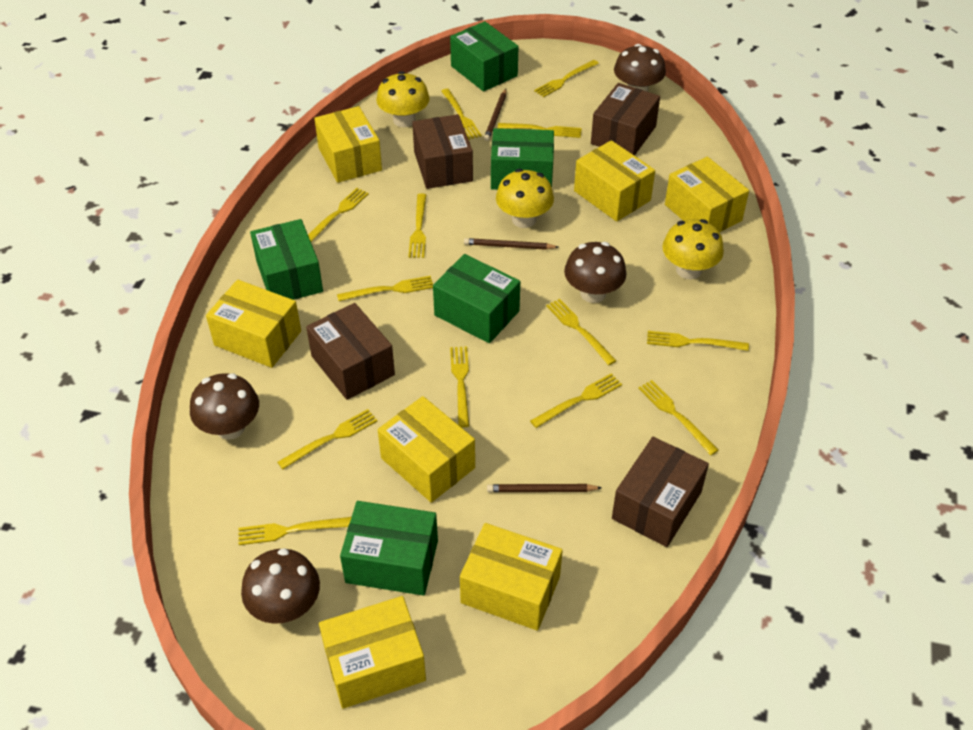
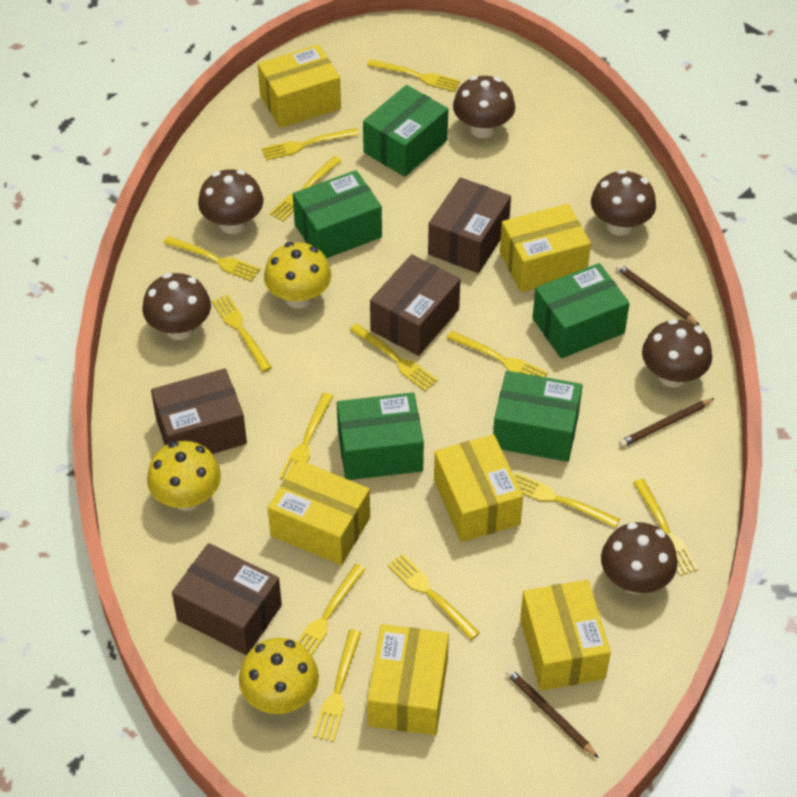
brown mushroom: [190,373,259,440] [241,548,320,624] [564,242,627,303] [614,44,666,92] = 4 -> [142,273,211,340] [198,169,263,234] [453,76,515,138] [591,169,656,235] [601,522,677,594] [642,319,712,388] = 6
yellow box: [206,280,301,368] [314,106,382,183] [319,596,426,709] [378,396,475,503] [460,523,563,631] [574,140,655,222] [665,157,749,232] = 7 -> [258,45,341,128] [268,460,370,565] [367,624,449,735] [434,434,523,542] [500,204,591,292] [520,580,611,691] = 6

